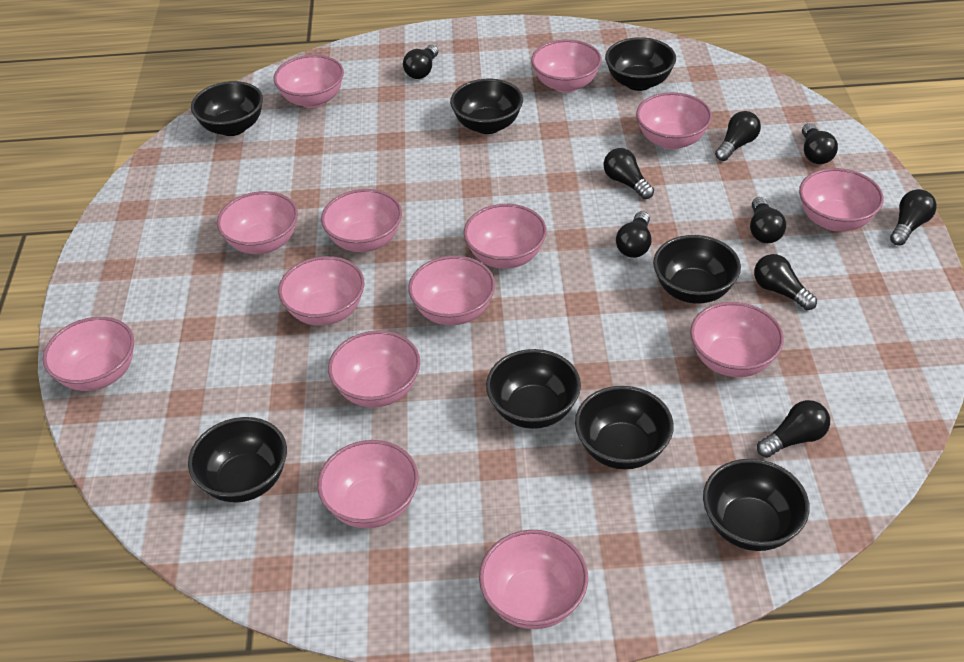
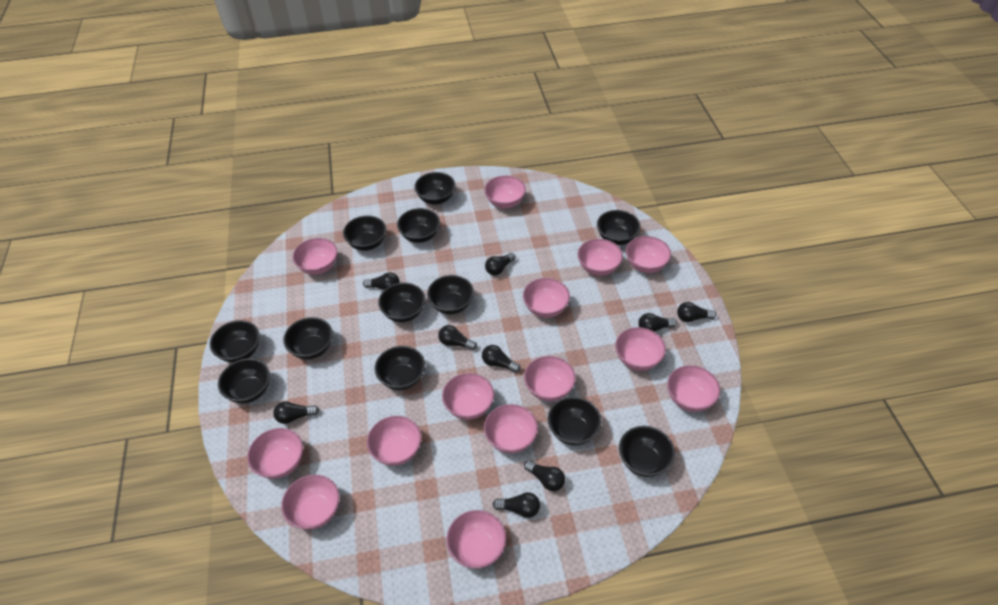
black bowl: [188,417,287,503] [191,81,263,136] [450,79,523,134] [486,349,581,429] [575,386,674,469] [605,37,676,91] [653,235,741,304] [703,459,810,551] = 8 -> [210,320,260,363] [218,358,270,404] [283,317,333,360] [343,215,387,251] [374,346,425,390] [378,282,426,322] [397,208,440,243] [414,172,456,205] [427,275,474,314] [547,397,602,445] [597,210,641,245] [619,426,675,477] = 12

